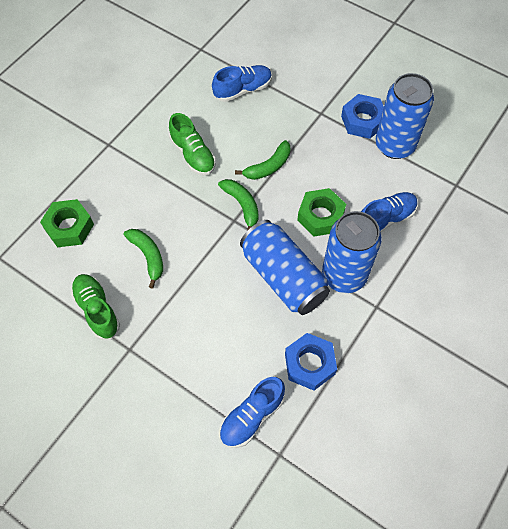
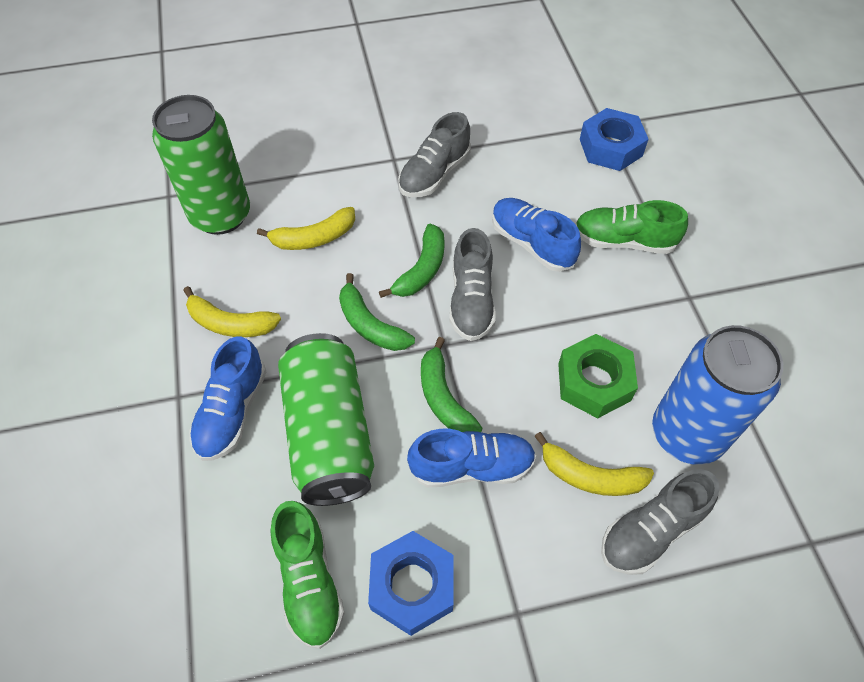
blue can: [240,220,330,315] [322,211,382,293] [375,73,434,159] = 3 -> [652,325,783,465] = 1
green can: none = 0 -> [152,95,250,235] [278,333,374,506] = 2
green nut: [40,199,94,247] [297,188,346,237] = 2 -> [558,334,638,418] = 1
grey shoe: none = 0 -> [398,112,471,197] [449,228,496,341] [601,469,720,575] = 3
yellow banana: none = 0 -> [183,286,281,337] [257,207,355,250] [534,432,654,496] = 3

